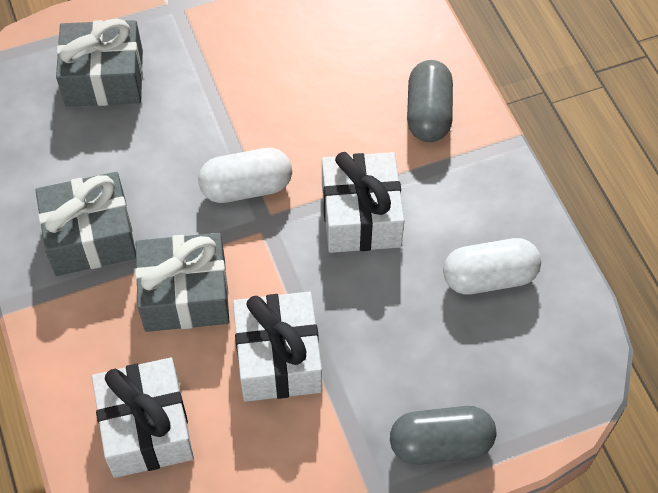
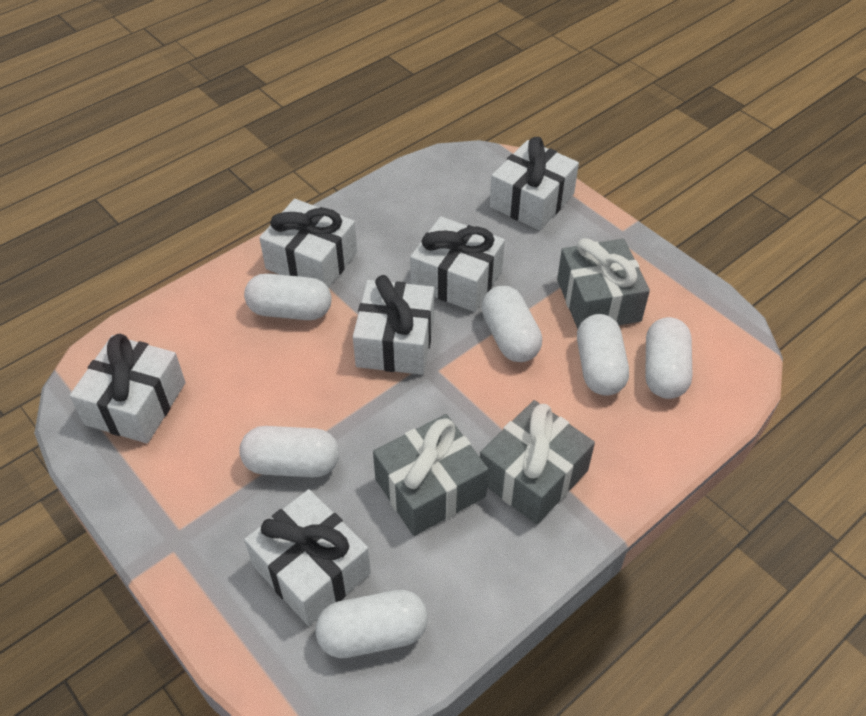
grey capsule: [390,406,496,465] [407,60,453,142] = 2 -> none = 0
white capsule: [198,148,292,203] [443,238,541,294] = 2 -> [239,426,339,478] [244,274,332,320] [316,590,428,658] [481,286,542,362] [577,314,629,396] [645,317,692,399] = 6
white gift: [92,358,194,478] [233,292,322,402] [322,152,404,253] = 3 -> [70,334,186,443] [244,489,371,626] [259,199,357,288] [353,275,435,375] [410,216,505,312] [490,137,579,230] = 6

